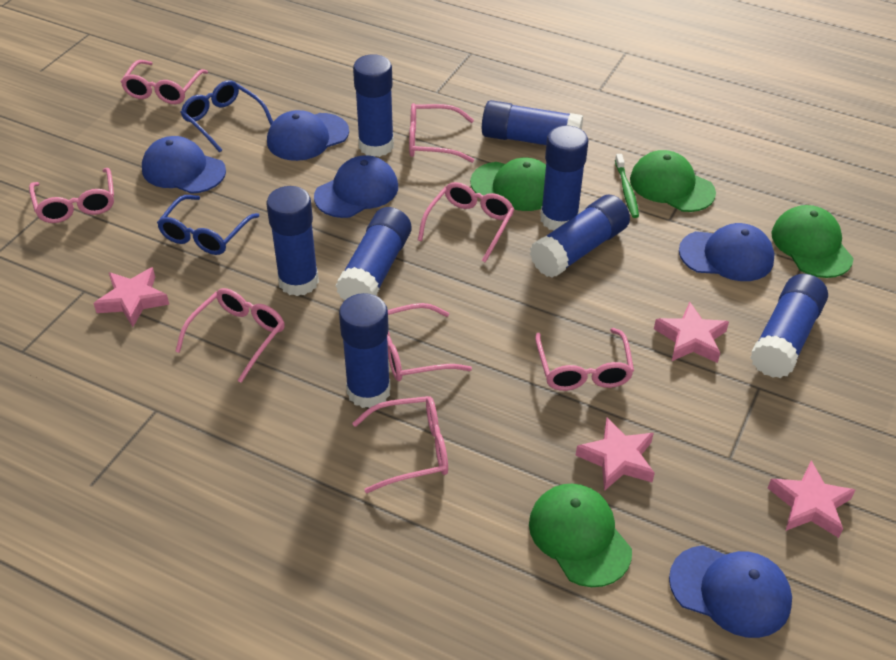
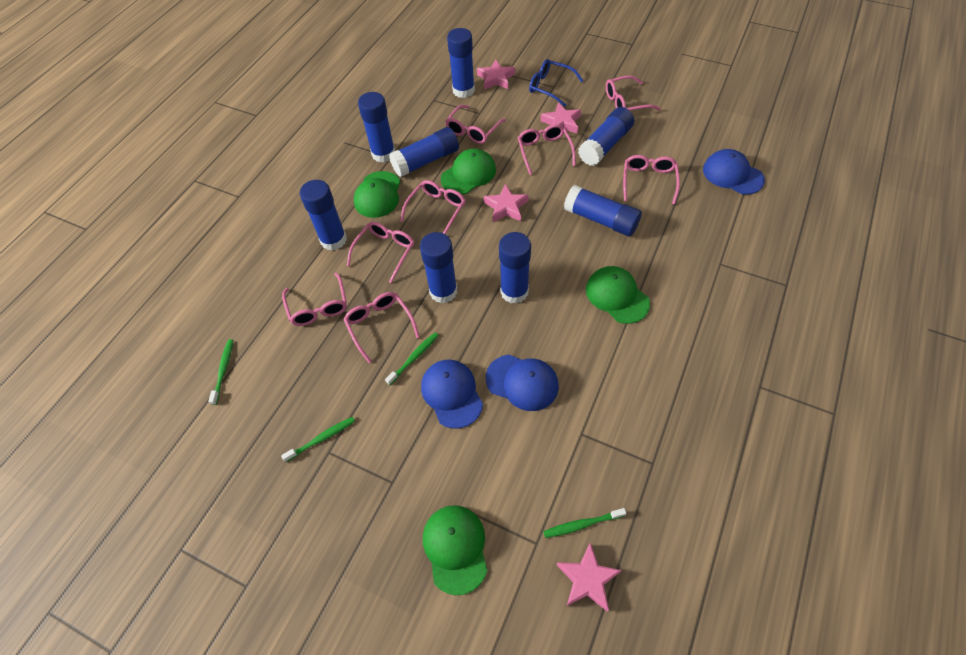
blue cap: [142,136,226,194] [267,110,349,161] [314,155,398,218] [669,545,792,638] [679,223,775,281] = 5 -> [421,360,483,429] [486,354,559,411] [703,149,765,195] = 3
blue glasses: [157,195,259,255] [180,80,273,152] = 2 -> [529,59,583,107] = 1
green toothbrush: [615,154,639,218] = 1 -> [208,339,233,405] [281,417,355,462] [385,333,439,385] [543,508,626,538] = 4

